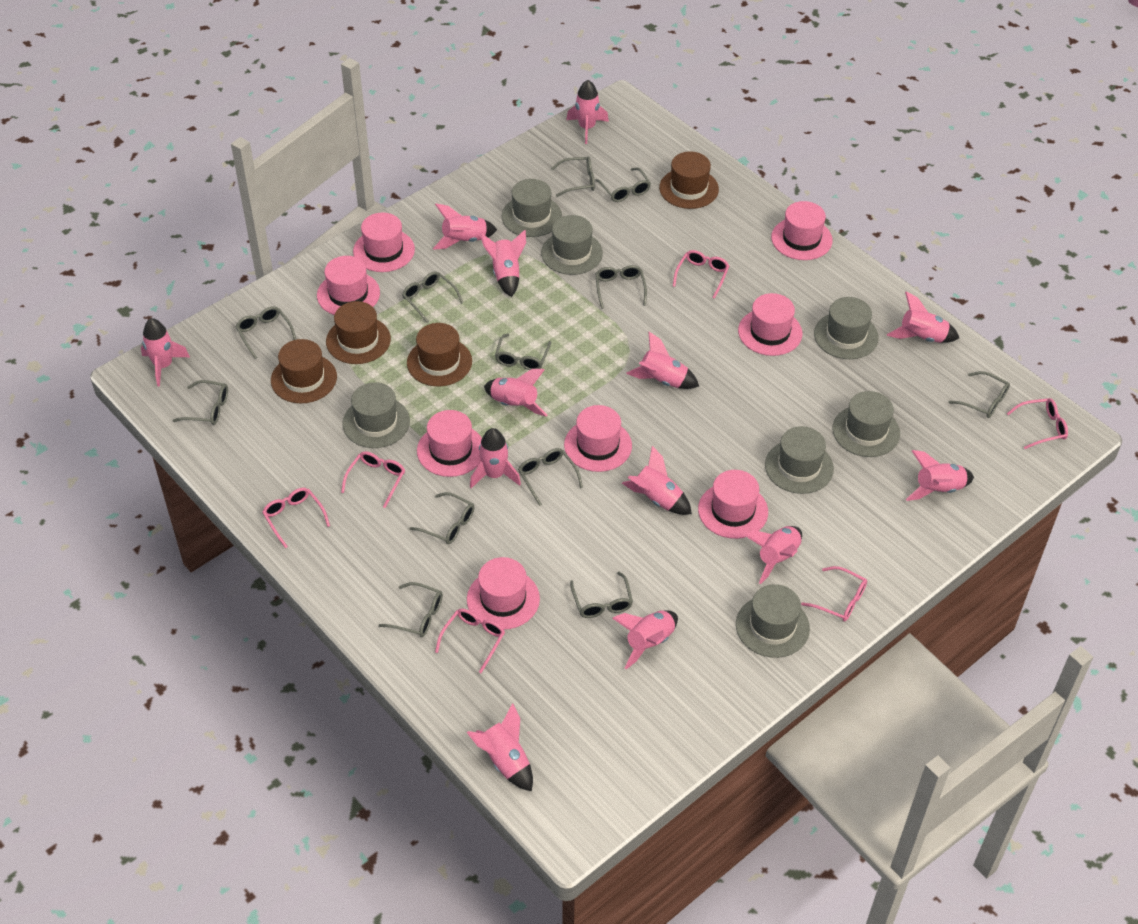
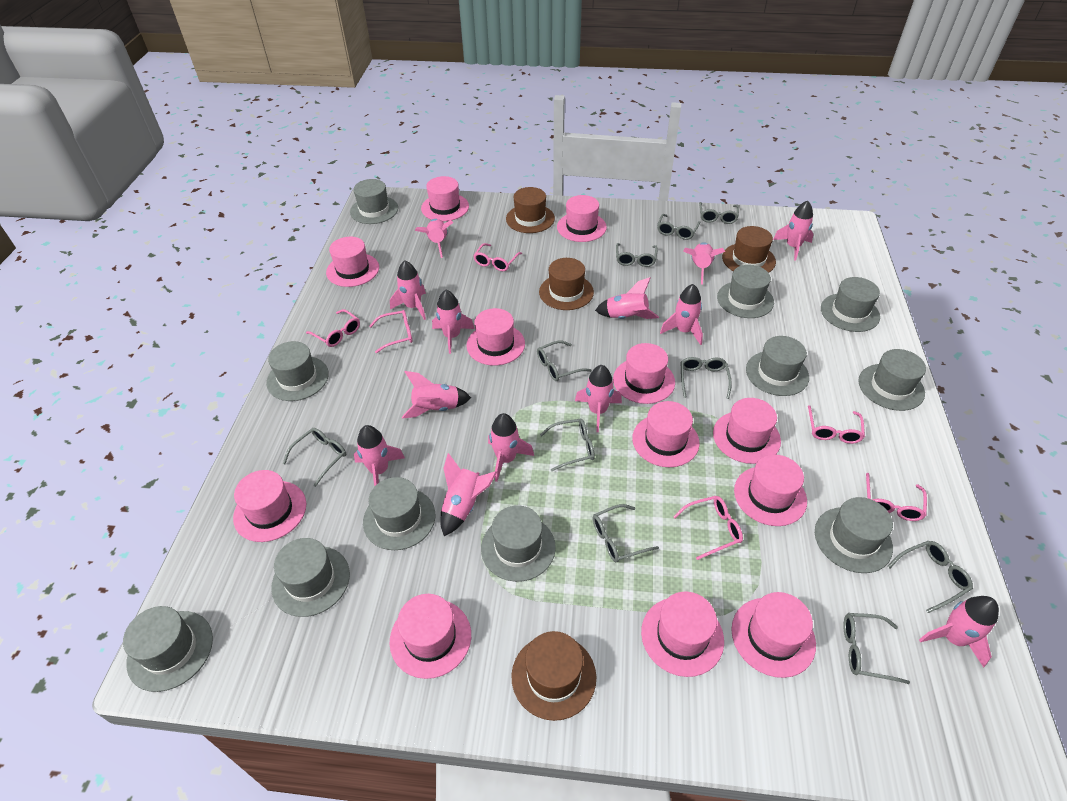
grey glasses: [172,380,228,425] [235,306,296,359] [378,582,443,637] [402,271,463,324] [410,492,475,544] [495,333,551,370] [518,448,583,506] [551,156,595,197] [570,572,633,618] [595,168,651,202] [595,265,647,309] [949,371,1010,418] = 12 -> [283,428,346,487] [537,340,591,381] [540,419,595,471] [593,504,659,562] [616,243,658,267] [657,214,700,240] [680,357,732,399] [699,202,739,224] [843,613,910,684] [887,541,973,613] = 10
grey hat: [342,382,410,448] [502,179,562,237] [541,215,603,275] [736,584,810,658] [765,426,834,494] [814,297,879,359] [832,391,900,457] = 7 -> [123,606,213,692] [266,341,329,401] [271,538,350,617] [350,179,398,224] [363,477,435,550] [481,505,556,582] [717,265,774,318] [746,336,809,396] [815,497,893,573] [821,277,880,332] [859,349,926,411] = 11
pink hat: [317,256,380,315] [353,213,415,272] [417,410,482,477] [467,557,540,630] [564,405,632,472] [698,470,768,539] [738,293,802,356] [771,201,833,260] = 8 -> [233,470,306,542] [326,237,379,287] [389,594,471,679] [421,176,469,221] [466,308,525,365] [557,195,607,242] [613,343,675,404] [632,401,700,467] [641,592,724,677] [713,398,781,464] [731,592,816,678] [734,455,807,526] = 12

